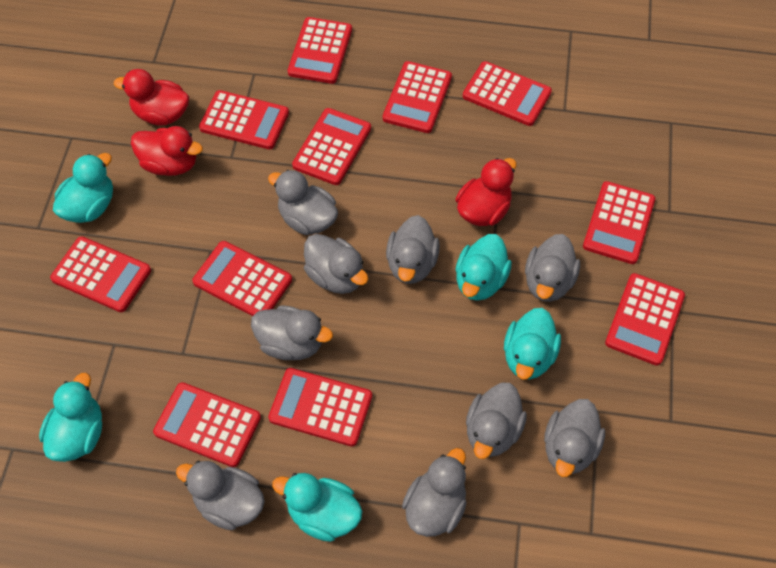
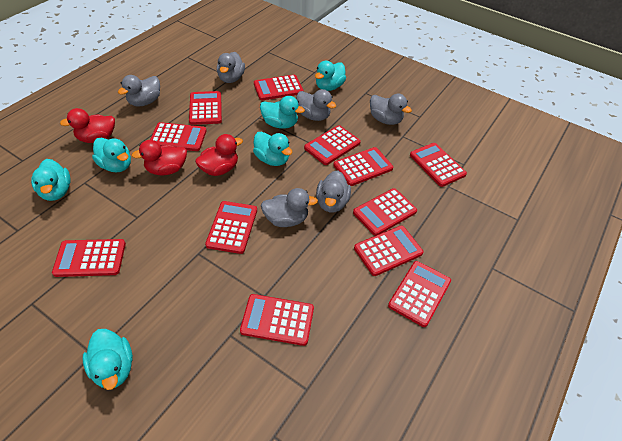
grey duck: [176,461,265,530] [251,305,333,360] [268,170,338,235] [304,234,368,294] [386,215,440,284] [402,448,467,537] [466,383,527,459] [525,234,580,302] [544,399,605,477] = 9 -> [118,75,160,107] [217,52,245,83] [261,188,318,227] [296,89,336,121] [316,170,351,212] [370,94,412,125] = 6
red calculator: [50,236,151,312] [153,382,261,467] [192,241,292,316] [199,90,289,150] [268,368,372,447] [288,17,352,84] [292,108,371,185] [383,61,452,133] [463,61,552,126] [583,181,655,264] [605,273,685,366] = 11 -> [52,239,126,277] [150,122,207,151] [189,91,222,125] [205,201,257,254] [240,294,314,346] [254,75,304,100] [304,125,361,165] [333,147,393,186] [353,188,417,236] [354,226,423,276] [388,261,451,327] [410,143,467,187] = 12
turquoise duck: [39,373,102,462] [53,153,113,223] [272,473,363,542] [455,234,512,301] [504,308,561,379] = 5 -> [31,159,71,201] [82,329,133,390] [92,138,131,172] [253,132,293,166] [260,96,305,129] [315,61,346,91] = 6

